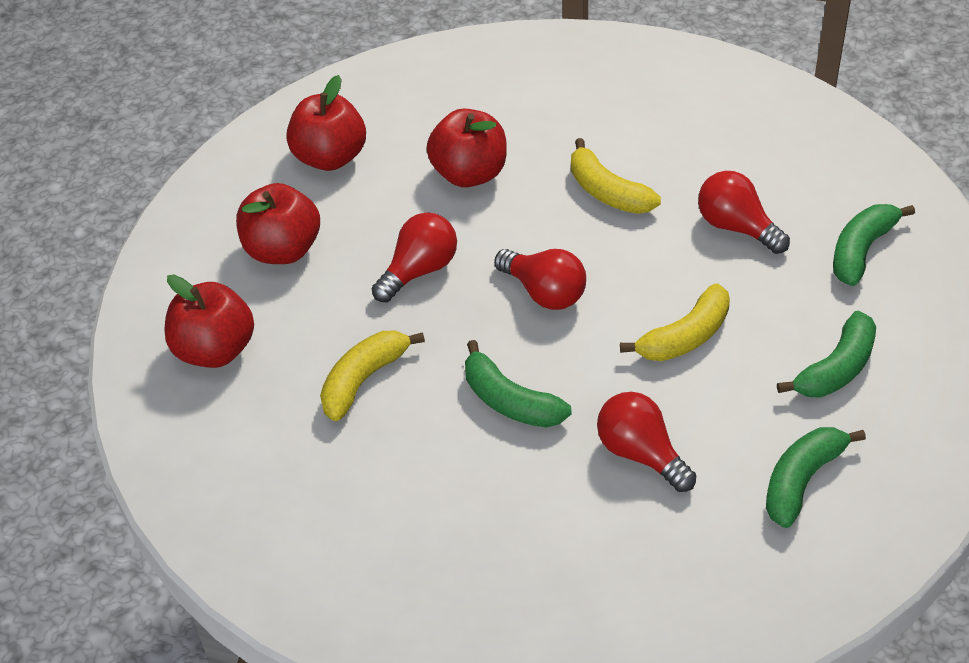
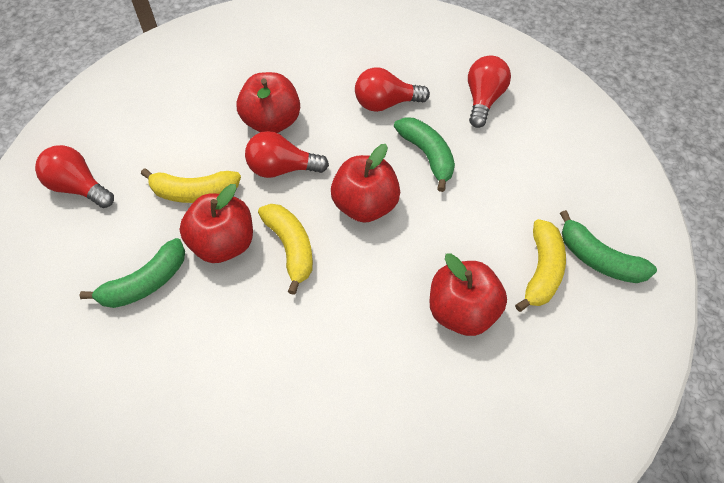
green banana: [465,340,572,428] [766,427,866,528] [777,311,876,398] [833,204,915,286] = 4 -> [79,238,185,308] [394,117,455,192] [560,210,657,283] = 3

